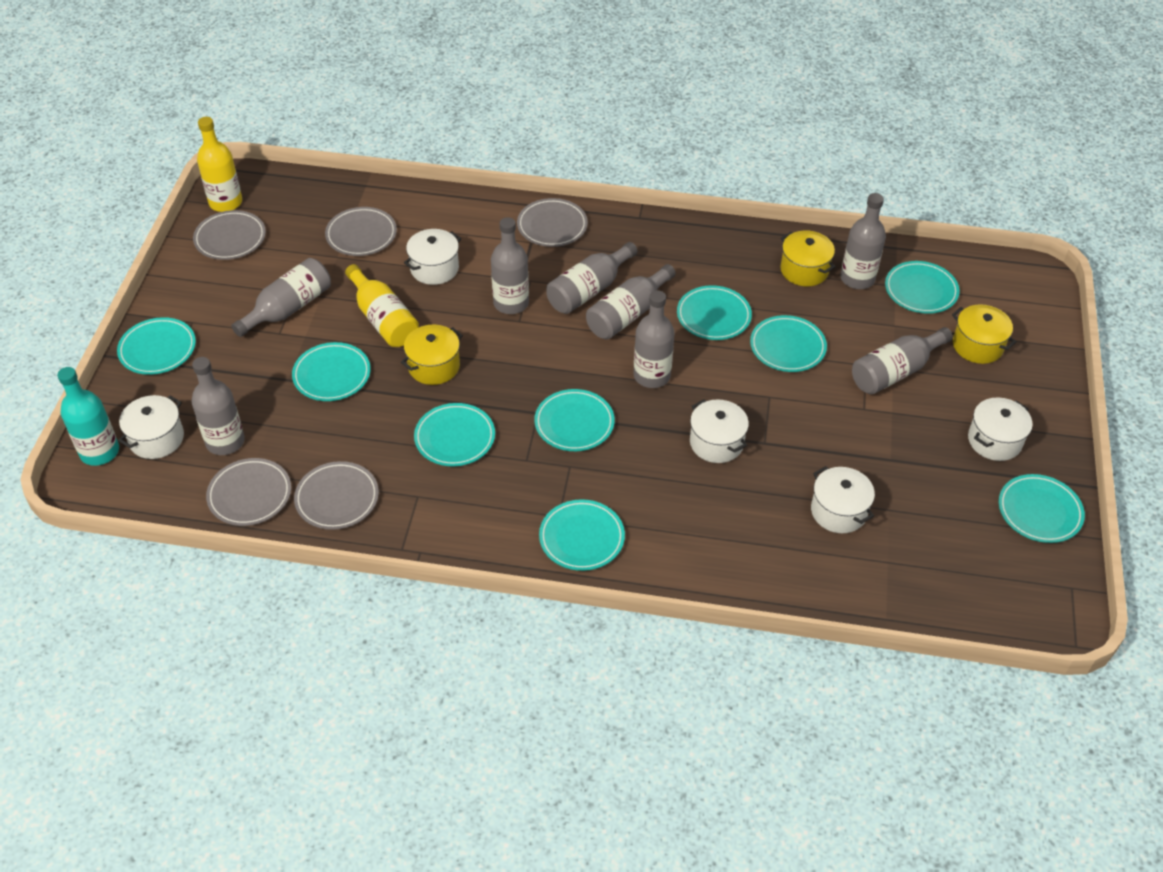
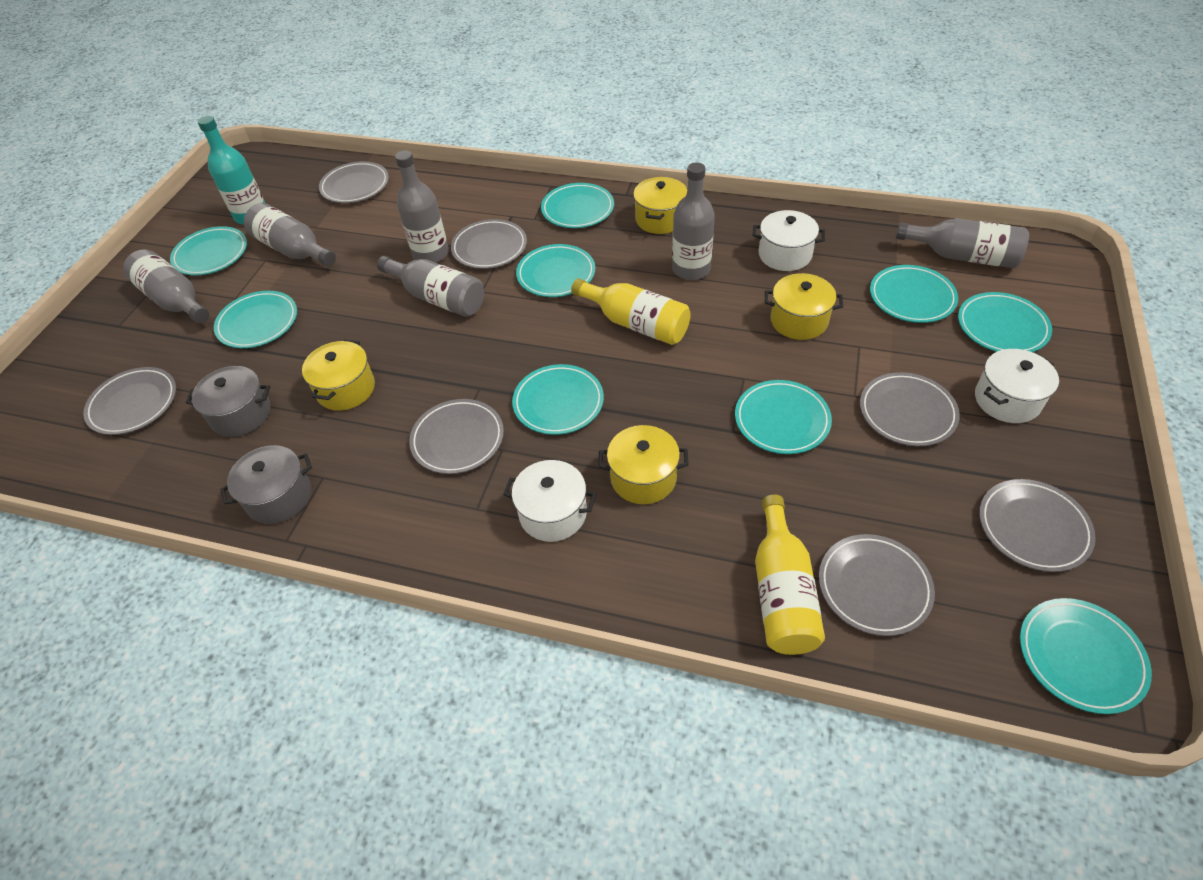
grey bottle: [192,357,245,455] [231,258,331,337] [491,217,529,314] [546,242,638,314] [586,264,676,339] [633,290,675,388] [840,193,886,289] [852,327,953,395] = 8 -> [123,249,209,323] [244,203,336,266] [377,256,484,317] [395,151,449,263] [672,162,715,280] [896,218,1029,268] = 6
grey plate: [193,210,266,260] [206,458,291,526] [294,461,379,530] [325,207,397,256] [517,198,588,247] = 5 -> [83,367,176,435] [319,161,389,203] [409,399,504,474] [451,219,527,269] [819,534,935,636] [860,372,960,446] [979,479,1096,572] = 7
grey pot: none = 0 -> [186,366,271,437] [220,445,312,524] = 2
white pot: [118,395,184,459] [404,229,461,285] [690,399,749,463] [811,466,875,533] [968,397,1032,461] = 5 -> [503,460,596,542] [753,210,825,271] [975,349,1059,423] = 3
yellow pot: [401,325,463,385] [780,230,836,286] [952,304,1017,364] = 3 -> [302,340,375,411] [599,425,689,504] [633,177,687,234] [765,273,843,340] = 4

